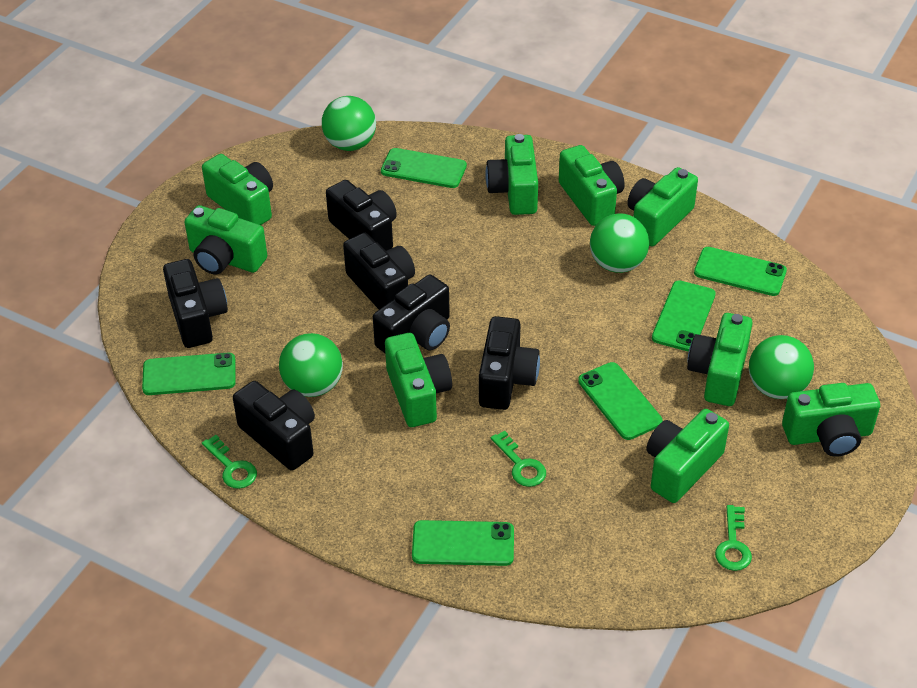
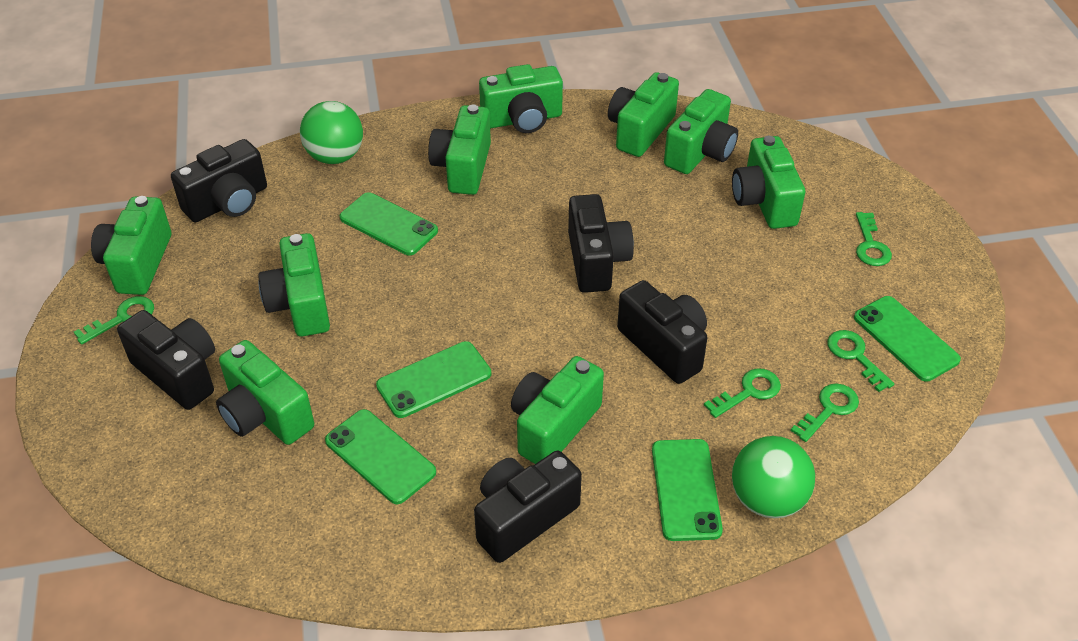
black camera: [163,259,228,348] [233,381,315,471] [326,180,397,251] [343,233,415,309] [373,275,450,353] [479,316,540,410] = 6 -> [117,310,215,410] [171,139,267,222] [474,451,582,563] [568,194,634,293] [617,280,708,384] = 5
green ball: [279,333,343,397] [322,96,376,151] [590,213,649,273] [749,335,814,399] = 4 -> [300,101,363,164] [732,436,815,518] = 2
green key: [202,435,257,489] [491,430,546,487] [715,505,752,571] = 3 -> [74,296,154,345] [704,368,781,418] [791,383,859,442] [827,330,895,392] [856,212,892,266] = 5
green phone: [142,353,236,395] [381,148,467,188] [412,520,514,566] [578,362,663,440] [652,280,716,352] [694,247,787,296] = 6 -> [325,409,436,504] [340,192,438,256] [376,341,491,418] [652,439,723,541] [854,296,961,382] = 5

